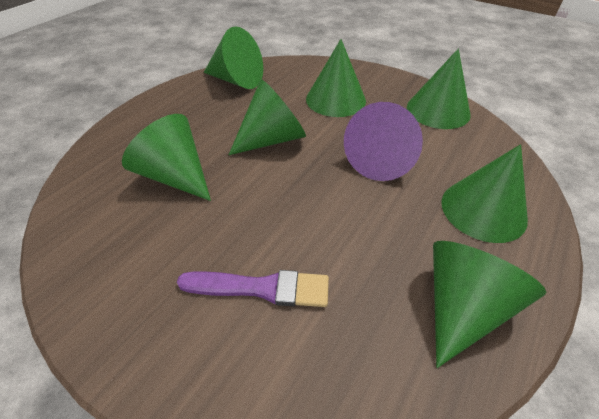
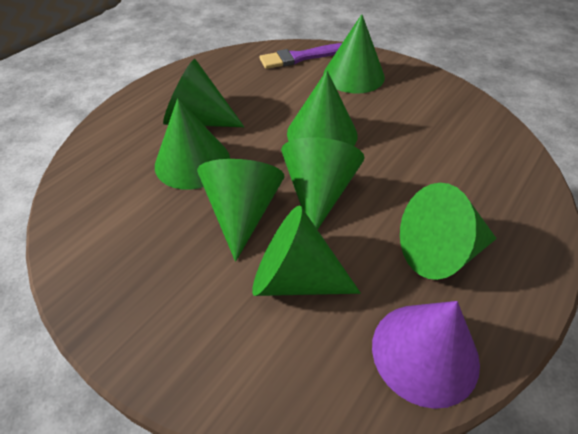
green cone: [122,114,211,201] [204,26,263,89] [229,79,306,155] [306,39,366,117] [407,49,471,129] [433,241,546,368] [441,144,528,243] = 7 -> [155,98,230,190] [163,59,244,127] [197,159,284,262] [252,206,361,296] [281,138,365,230] [287,70,357,146] [323,14,385,94] [400,183,497,280] = 8

